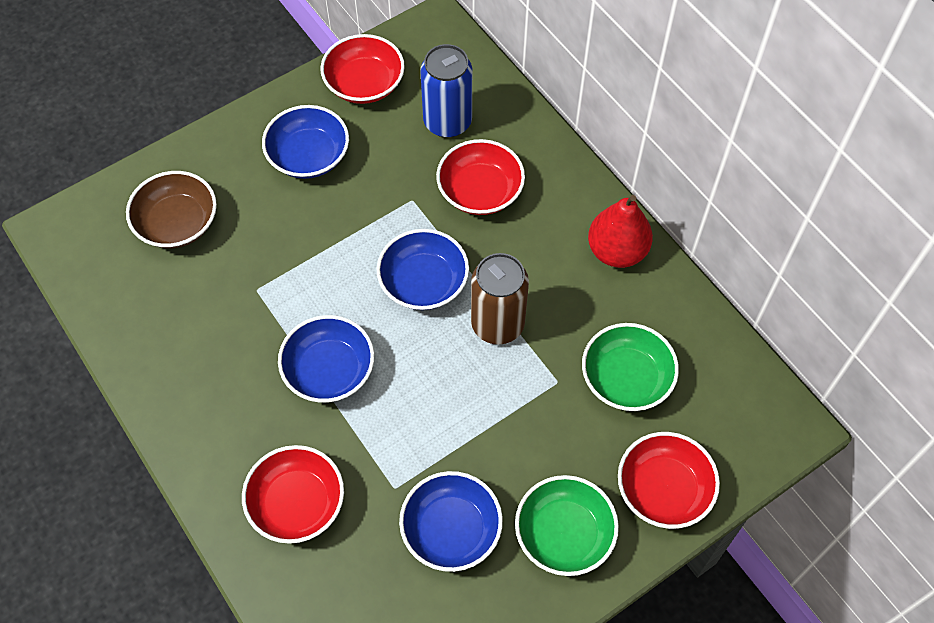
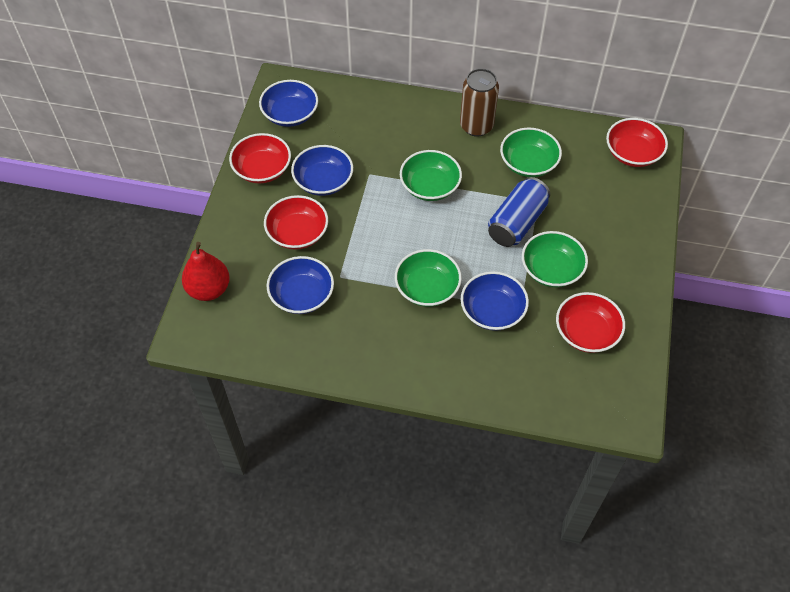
brown bowl: [126,171,217,248] = 1 -> none = 0
green bowl: [515,475,619,576] [582,323,679,411] = 2 -> [395,249,462,307] [400,150,462,201] [500,127,562,177] [522,231,588,287] = 4

